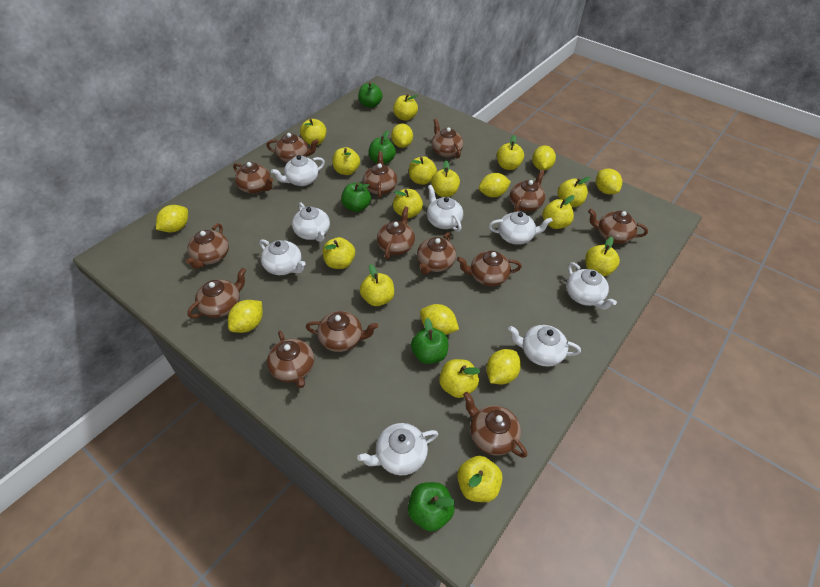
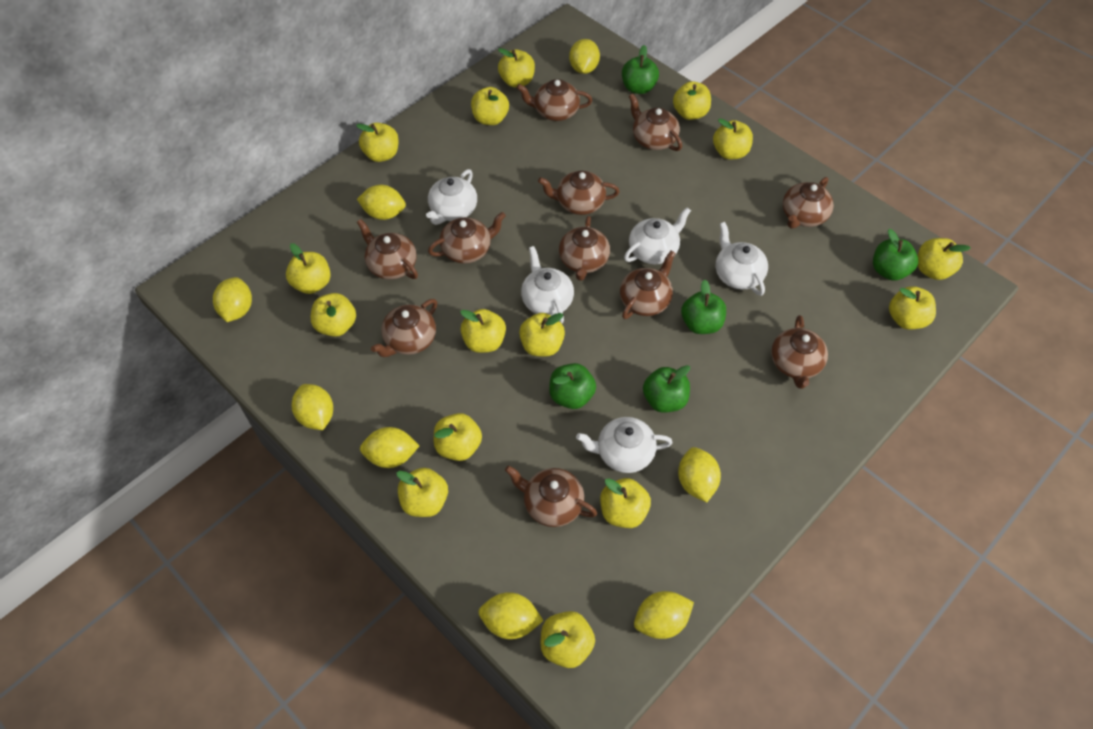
brown teapot: [186,223,229,269] [187,268,246,318] [233,162,273,193] [266,133,319,163] [267,331,314,388] [306,311,378,352] [363,151,397,198] [377,207,415,259] [417,232,456,274] [431,119,463,159] [457,251,522,286] [463,392,527,458] [510,170,545,212] [588,209,648,244] = 14 -> [357,219,418,280] [371,299,437,357] [428,212,506,264] [505,465,597,527] [517,79,592,121] [538,171,620,215] [559,216,610,281] [620,251,675,319] [629,94,682,151] [771,315,828,389] [783,177,834,229] = 11
white teapot: [259,239,306,275] [271,155,325,186] [292,202,330,242] [357,423,438,475] [427,185,463,232] [489,211,553,245] [508,325,581,367] [566,262,617,310] = 8 -> [426,169,477,225] [521,246,574,323] [576,417,673,473] [624,207,691,264] [716,222,768,296] = 5
yellow apple: [300,119,326,145] [322,237,355,269] [332,147,360,175] [360,264,394,306] [393,94,418,121] [393,189,423,218] [409,157,437,185] [431,160,460,197] [439,359,480,398] [457,456,503,502] [497,135,524,170] [543,195,575,229] [558,177,591,207] [585,237,620,276] = 14 -> [286,243,331,294] [311,293,356,337] [356,123,399,162] [396,468,448,517] [434,413,482,461] [460,309,506,353] [471,87,509,125] [498,48,535,87] [519,313,565,356] [540,611,595,668] [600,478,651,528] [673,81,711,120] [713,119,753,160] [889,286,936,330] [918,238,970,280] = 15

